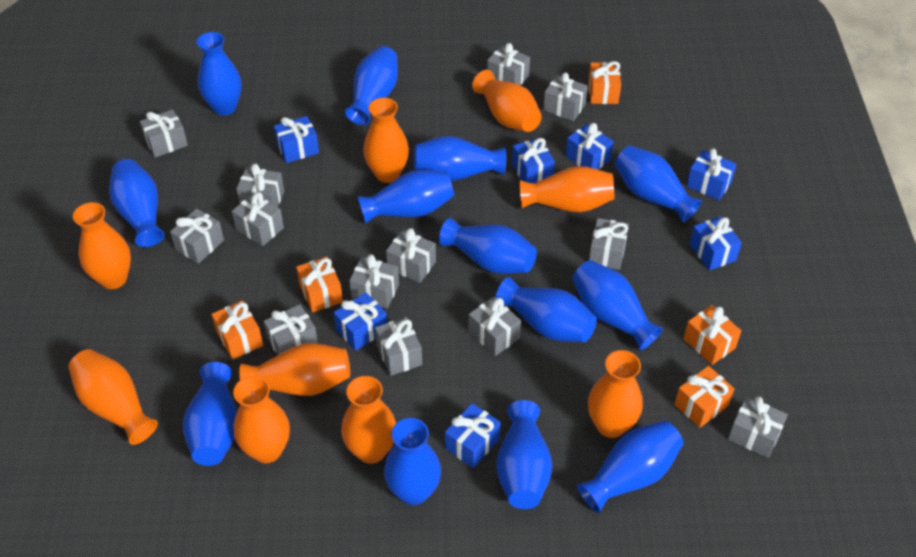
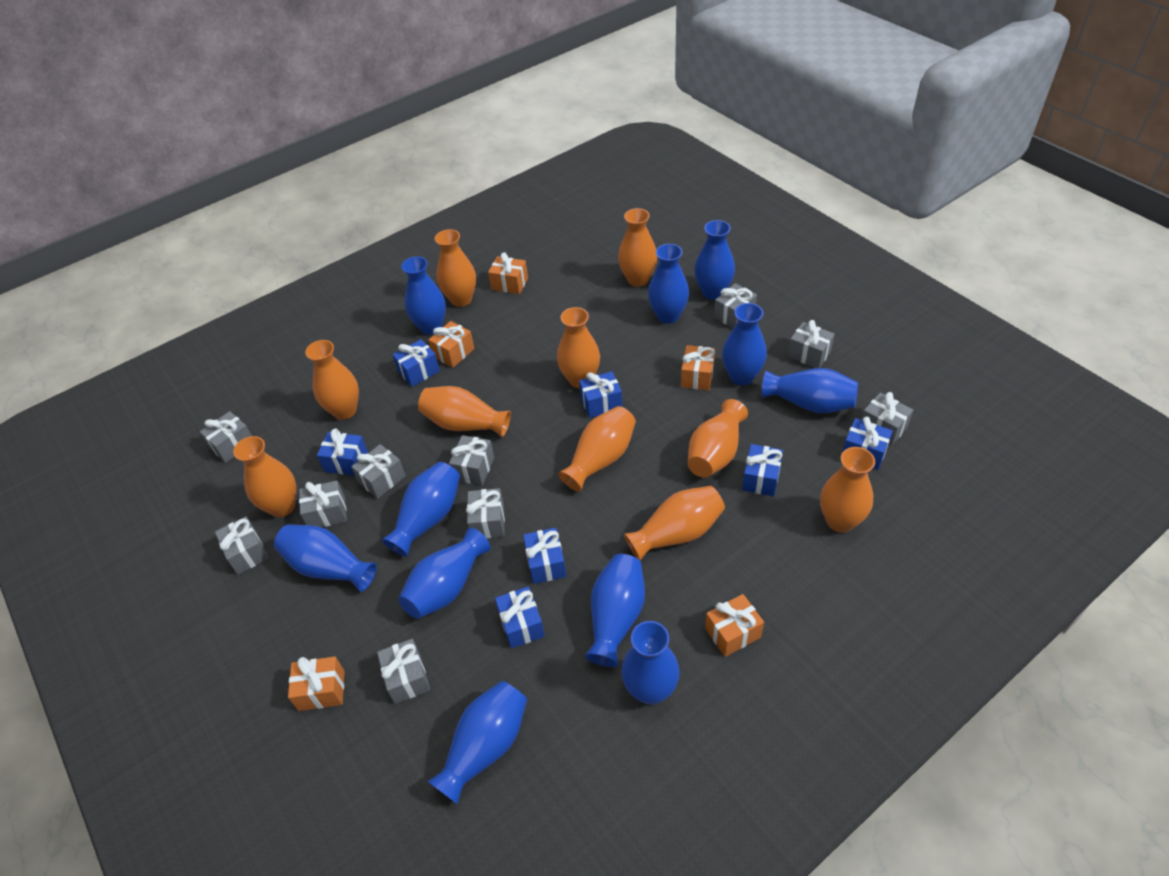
blue vase: [109,159,164,247] [183,362,237,466] [196,32,242,115] [345,46,398,125] [358,170,454,223] [384,418,441,505] [413,136,506,181] [439,218,537,274] [496,277,597,342] [496,400,552,509] [572,260,663,350] [577,420,684,513] [615,145,702,223] = 13 -> [274,524,377,592] [382,462,460,557] [398,528,490,619] [401,256,446,335] [428,681,527,804] [585,554,645,667] [621,621,680,705] [648,244,689,324] [695,220,735,300] [722,303,767,385] [762,368,858,413] = 11
grey gift: [140,109,188,158] [170,209,224,263] [232,192,284,246] [236,163,284,207] [264,304,318,355] [349,254,399,308] [375,317,422,376] [386,228,436,283] [469,297,521,356] [487,43,530,85] [543,73,588,121] [589,218,629,270] [728,396,788,458] = 13 -> [200,411,252,463] [215,517,269,575] [299,481,347,527] [351,444,406,499] [377,639,430,704] [449,435,494,485] [466,488,505,538] [714,283,757,328] [788,320,835,368] [861,392,913,446] = 10
orange vase: [68,349,158,445] [73,202,131,289] [233,376,290,463] [239,343,350,396] [341,376,396,464] [363,98,409,183] [472,70,542,132] [520,166,615,212] [588,350,643,438] = 9 -> [233,436,297,517] [305,340,359,420] [418,386,511,437] [435,229,476,307] [557,307,600,388] [558,406,636,492] [618,208,657,287] [624,486,725,561] [688,399,748,477] [820,447,875,533] = 10

